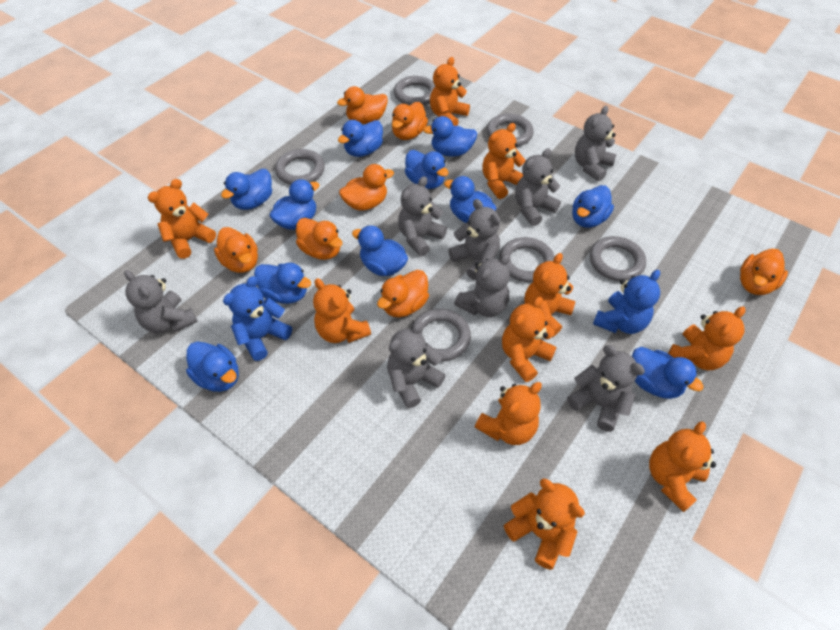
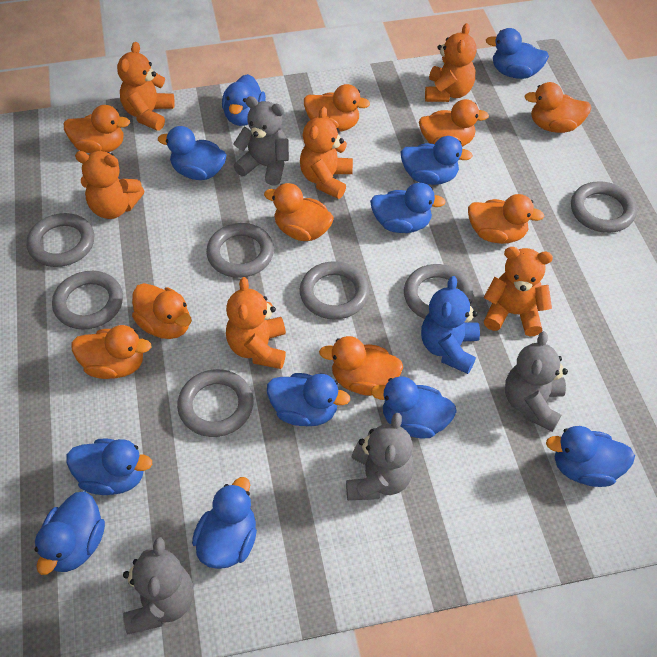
blue teddy bear: [223,276,292,361] [593,270,660,334] = 2 -> [421,276,480,374] = 1
grey ring: [275,149,325,185] [394,76,435,105] [411,309,471,362] [487,114,534,147] [499,237,555,282] [590,236,646,281] = 6 -> [26,213,94,267] [52,271,123,330] [177,369,254,437] [206,223,274,278] [300,261,369,319] [404,264,474,319] [571,181,637,233] = 7
grey teddy bear: [124,270,198,333] [387,322,446,408] [398,176,447,256] [448,199,500,280] [454,254,510,317] [515,148,561,226] [567,345,645,432] [575,106,616,181] = 8 -> [123,537,193,635] [233,96,289,186] [346,413,414,500] [505,331,568,432] = 4
orange duck: [214,227,258,273] [296,218,342,260] [337,86,388,124] [339,164,394,211] [377,270,429,317] [392,102,428,140] [740,249,788,295] = 7 -> [64,105,130,153] [71,325,151,379] [132,283,192,339] [264,183,334,241] [304,84,370,132] [319,336,403,396] [419,99,489,147] [468,194,544,244] [524,82,592,133] = 9
orange teddy bear: [148,179,216,259] [313,278,371,343] [430,57,470,126] [475,382,542,445] [482,123,526,199] [502,297,557,382] [504,478,585,570] [524,253,575,337] [649,421,716,512] [668,306,746,370] = 10 -> [75,151,144,219] [117,42,175,131] [226,277,286,369] [300,106,353,199] [425,23,476,102] [484,247,553,336] = 6

